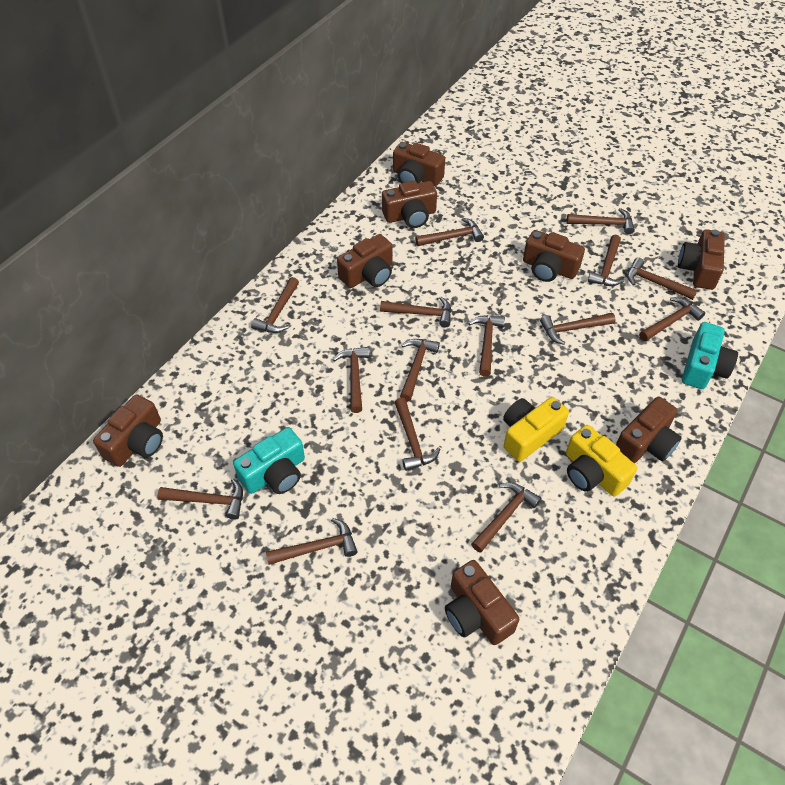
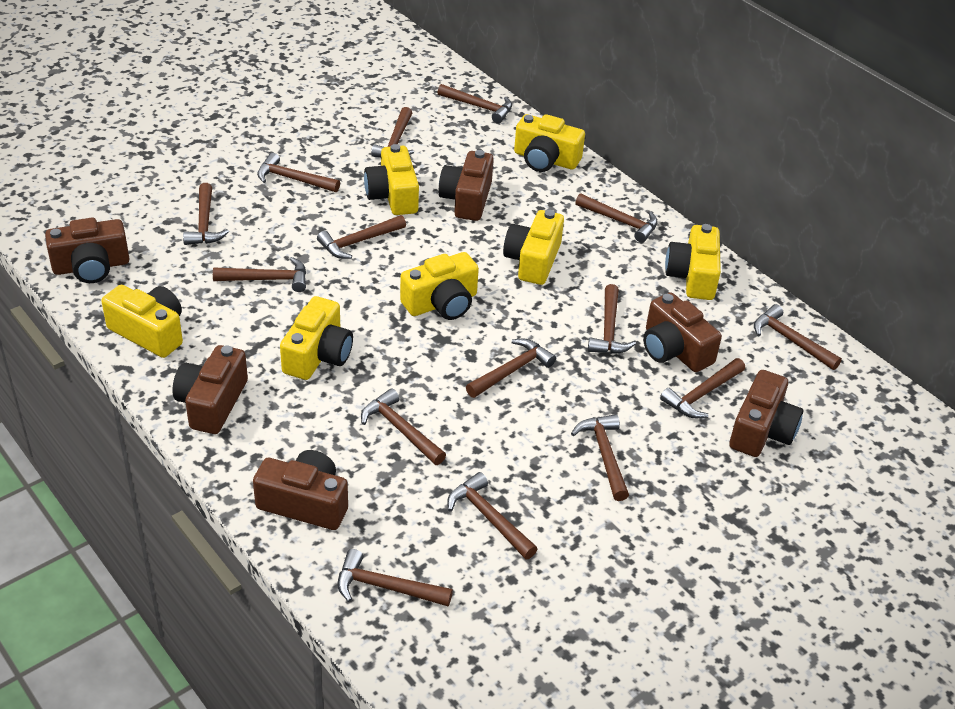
brown camera: [93,394,163,467] [337,234,392,288] [382,181,437,228] [393,142,445,186] [445,560,519,645] [523,230,585,282] [616,397,682,464] [678,229,725,290] = 8 -> [45,218,130,283] [172,345,248,434] [253,450,348,530] [439,150,494,221] [643,292,722,372] [729,370,803,457] = 6
turquoise camera: [233,427,305,494] [682,322,738,389] = 2 -> none = 0
yellow camera: [503,397,569,462] [566,425,637,497] = 2 -> [101,285,183,358] [280,296,353,380] [364,144,419,215] [400,252,479,320] [503,210,564,285] [514,114,585,172] [665,224,721,300] = 7

